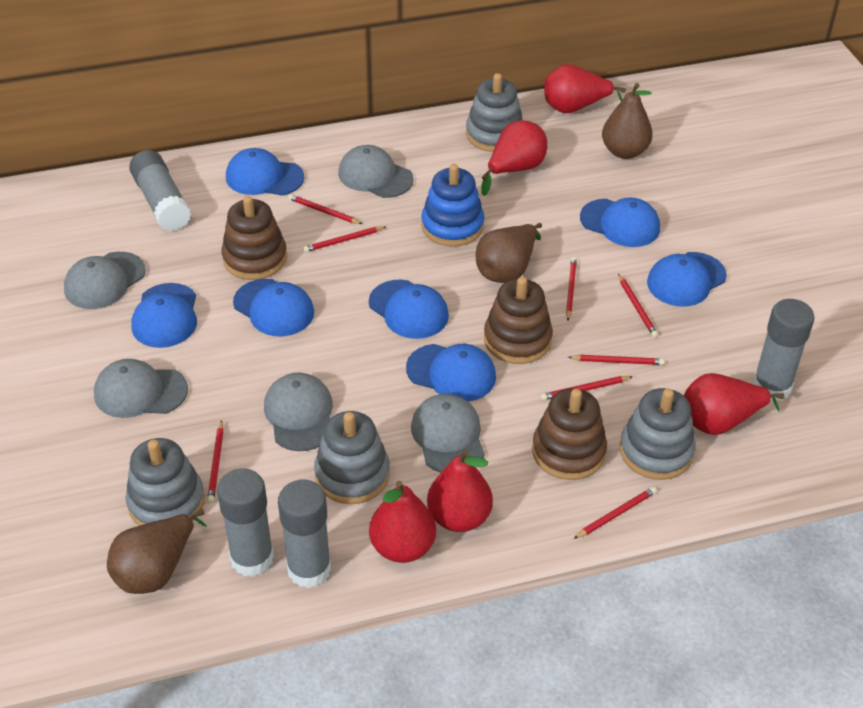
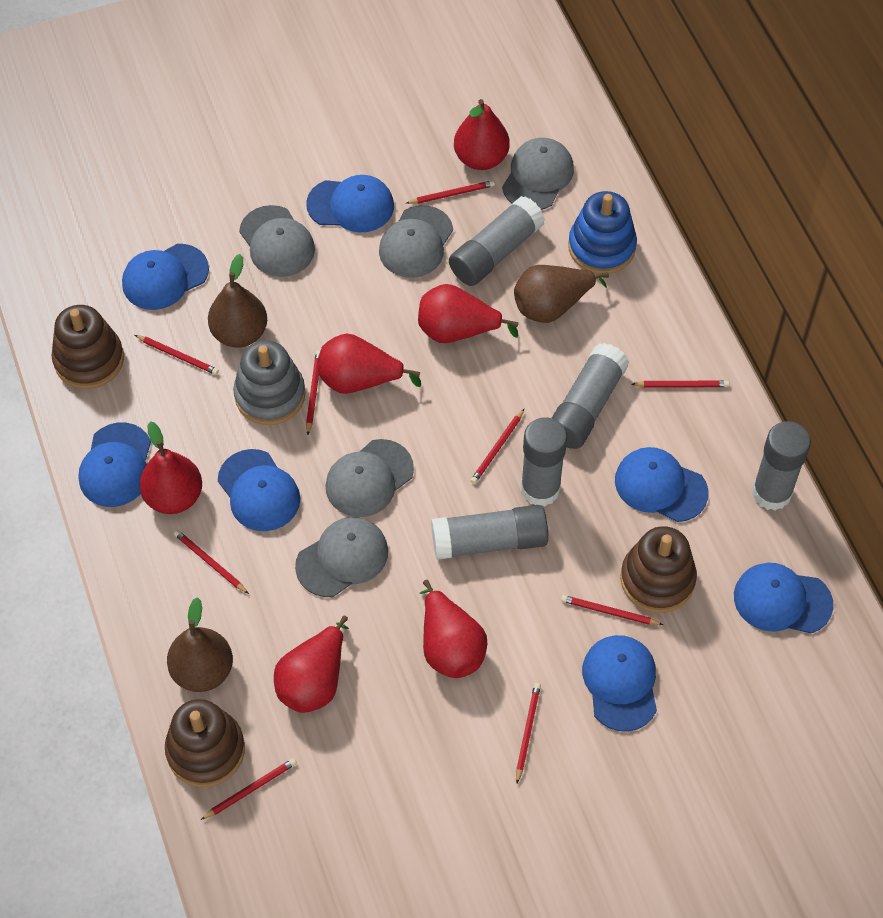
grey glue stick: [129,150,191,231] [217,468,274,577] [278,480,331,588] [753,299,815,401] = 4 -> [431,505,548,560] [449,196,545,286] [521,417,567,506] [552,343,629,449] [752,421,811,511] = 5
grey stacking toy: [126,438,205,526] [314,411,390,504] [466,73,523,152] [620,388,696,480] = 4 -> [233,340,305,425] = 1
red pear: [369,481,436,563] [427,449,493,532] [481,120,547,196] [544,64,626,113] [684,373,785,435] = 5 -> [139,421,202,514] [274,615,349,713] [318,334,421,394] [418,284,518,343] [420,580,487,678] [454,99,510,170] = 6
red pencil: [207,420,224,503] [288,194,362,224] [303,226,385,252] [541,376,633,400] [566,257,577,320] [568,355,665,365] [573,487,657,539] [618,274,658,337] = 8 -> [135,335,219,375] [174,530,249,594] [201,758,297,820] [306,350,320,435] [406,180,495,204] [470,409,524,484] [516,683,541,783] [561,595,663,625] [631,381,729,388] = 9

